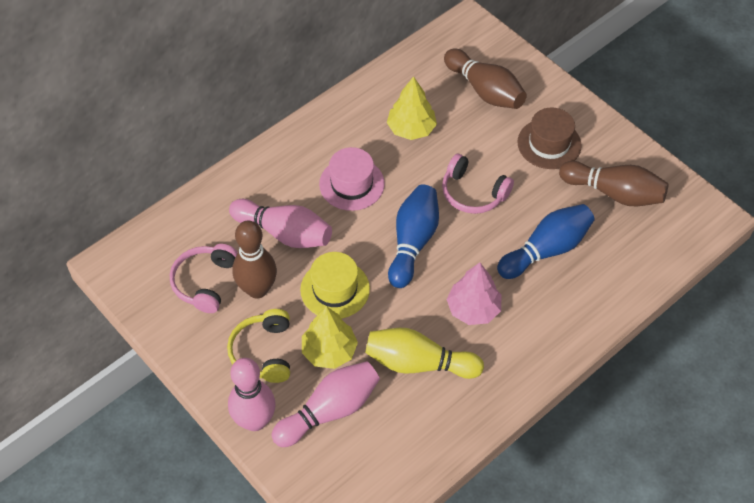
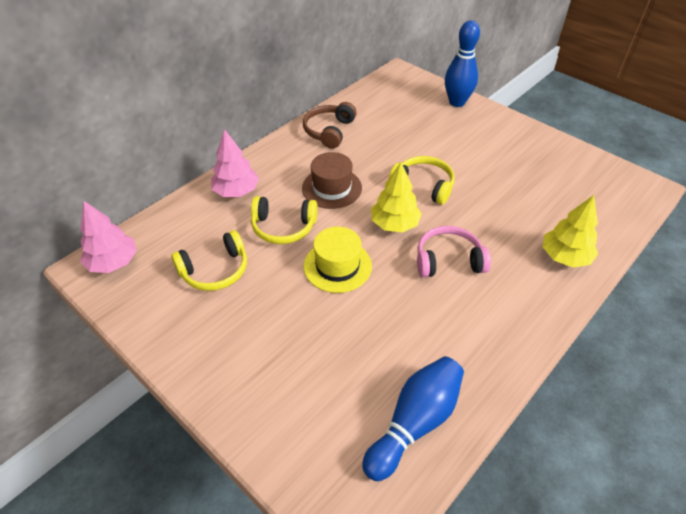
brown bowling pin: [233,221,277,298] [444,48,527,109] [559,161,669,206] = 3 -> none = 0
brown headphones: none = 0 -> [303,102,357,149] = 1
pink bowling pin: [228,358,276,431] [229,199,332,248] [271,361,380,447] = 3 -> none = 0
pink hat: [319,147,385,211] = 1 -> none = 0
pink headphones: [170,244,238,313] [442,154,514,214] = 2 -> [417,226,491,277] = 1
pink tree: [446,263,501,325] = 1 -> [80,201,137,273] [211,129,259,197] = 2
yellow bowling pin: [365,328,484,379] = 1 -> none = 0
yellow headphones: [227,309,290,383] = 1 -> [171,230,247,291] [251,196,318,244] [389,156,455,205] = 3

